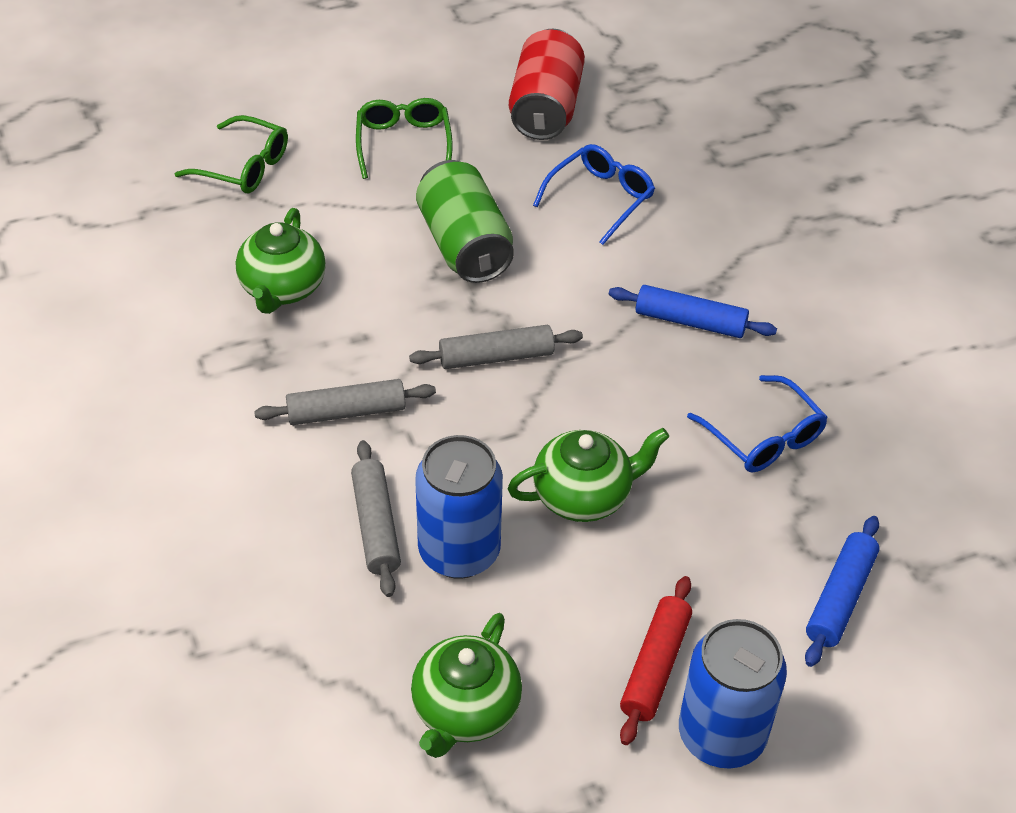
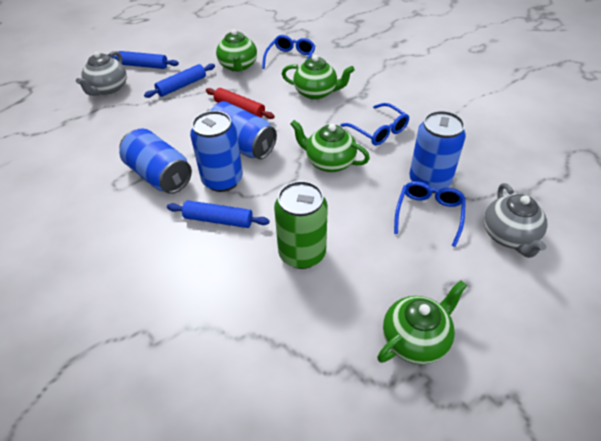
blue can: [415,435,503,579] [679,619,787,769] = 2 -> [119,129,192,194] [190,111,243,192] [206,101,277,159] [409,111,466,193] = 4
blue glasses: [533,144,655,245] [687,375,828,473] = 2 -> [262,35,316,69] [340,103,409,146] [394,181,466,247] = 3
blue rolling pin: [609,285,777,338] [805,516,879,667] = 2 -> [112,51,179,69] [144,64,215,98] [167,200,270,228] = 3
green glasses: [174,115,288,193] [356,98,453,179] = 2 -> none = 0
green teapot: [236,208,326,314] [411,613,522,758] [507,428,669,522] = 3 -> [216,29,257,72] [282,55,355,100] [290,120,370,172] [377,280,467,365] = 4
grey rolling pin: [254,379,436,425] [351,440,401,597] [409,325,583,369] = 3 -> none = 0
grey teapot: none = 0 -> [76,51,127,96] [484,183,547,258] = 2
red can: [509,29,585,140] = 1 -> none = 0

